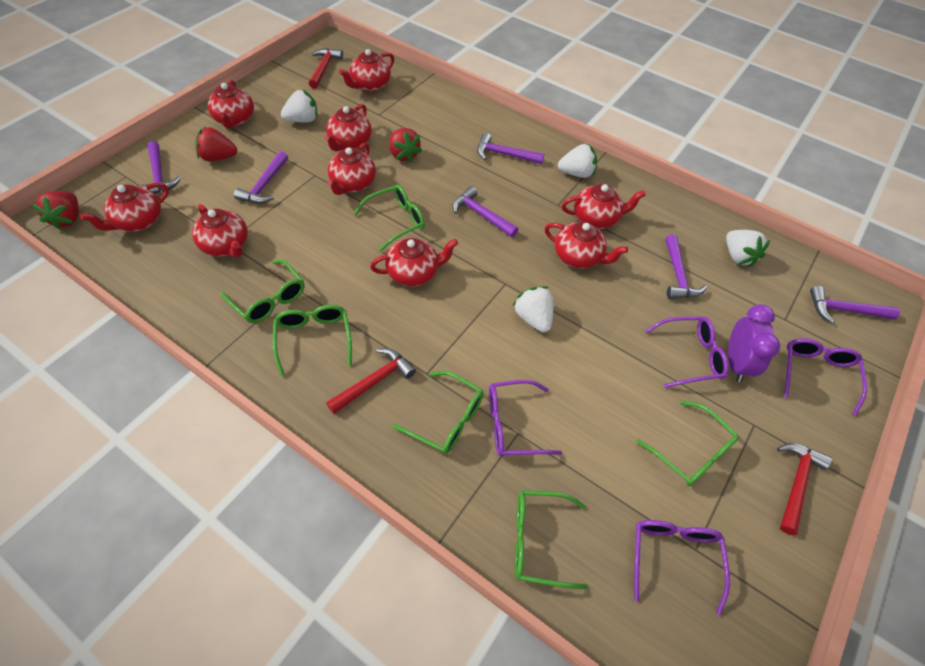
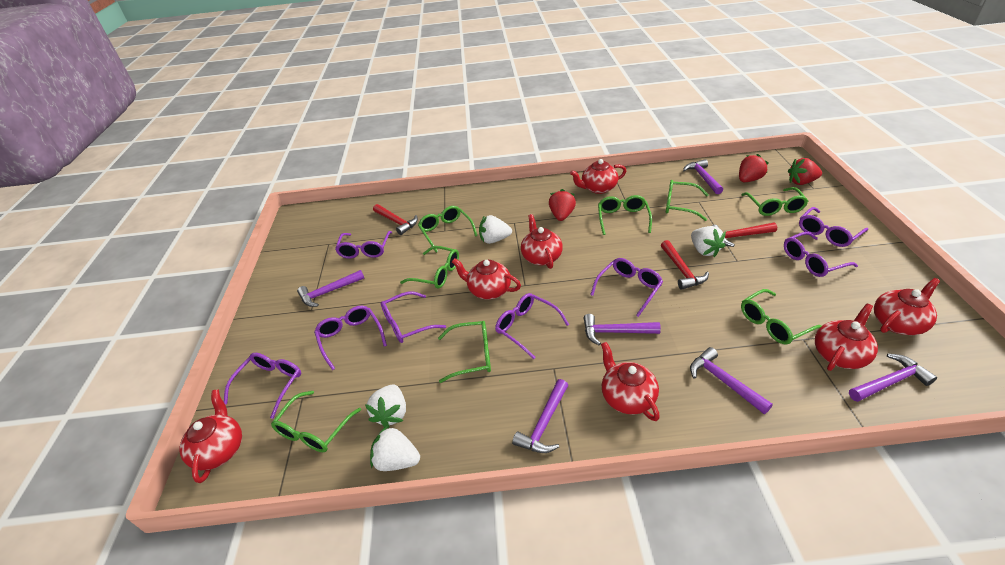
green glasses: [221,259,305,323] [273,305,352,376] [353,185,425,251] [392,371,484,454] [515,490,588,589] [636,401,739,486] = 6 -> [271,391,361,452] [400,246,459,288] [418,206,478,253] [438,321,491,383] [598,195,652,235] [666,180,708,221] [741,289,822,345] [742,187,808,216] = 8
purple clock: [728,304,780,382] = 1 -> none = 0
purple glasses: [489,380,562,457] [634,520,730,615] [645,316,729,388] [784,338,867,416] = 4 -> [224,353,301,419] [314,306,387,370] [335,231,392,259] [381,291,446,343] [495,293,569,359] [590,258,663,317] [784,232,858,277] [799,207,868,247] = 8
red teapot: [80,182,169,231] [192,204,248,258] [208,80,254,129] [324,104,372,151] [327,143,376,195] [339,49,394,92] [370,238,458,287] [544,222,628,269] [562,184,646,229] = 9 -> [179,390,242,483] [452,258,521,300] [521,214,563,269] [570,159,626,194] [601,342,660,421] [815,304,878,371] [874,278,940,335] = 7

